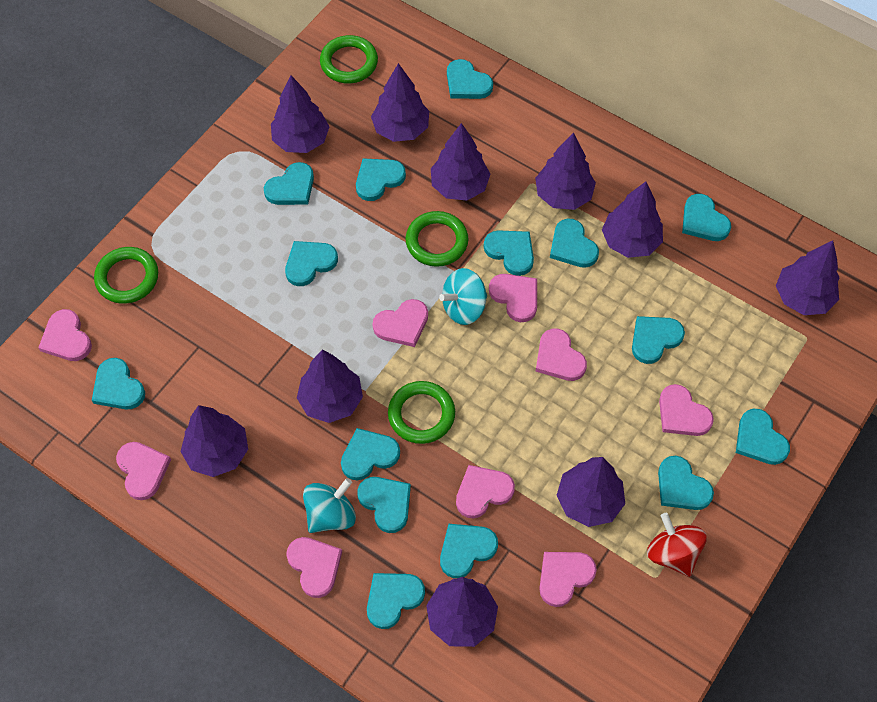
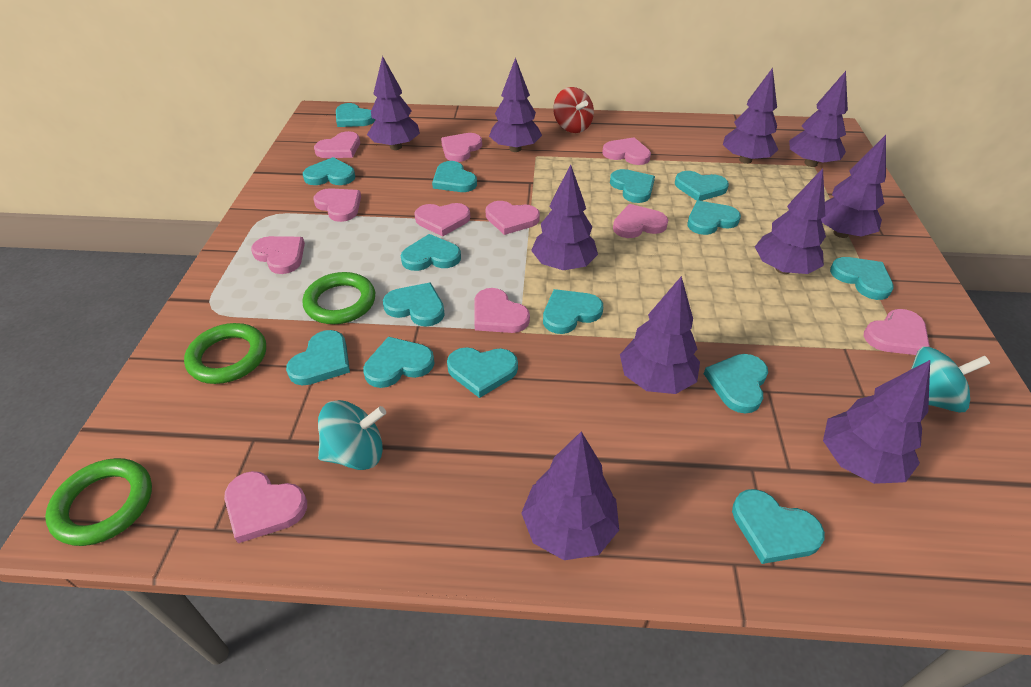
green ring: [94,247,158,304] [320,35,378,83] [388,381,455,444] [406,211,468,267] = 4 -> [45,458,152,546] [184,323,266,384] [303,272,375,324] = 3
pink heart: [38,309,92,361] [116,442,171,500] [286,537,342,598] [372,299,428,347] [456,465,515,518] [489,274,537,322] [536,329,587,381] [539,552,597,607] [659,384,714,436] = 9 -> [224,471,307,543] [251,236,305,274] [313,188,361,222] [314,131,360,158] [414,203,470,237] [441,133,482,162] [474,288,530,333] [486,201,540,235] [602,137,651,165] [613,204,668,238] [864,309,930,355] = 11

